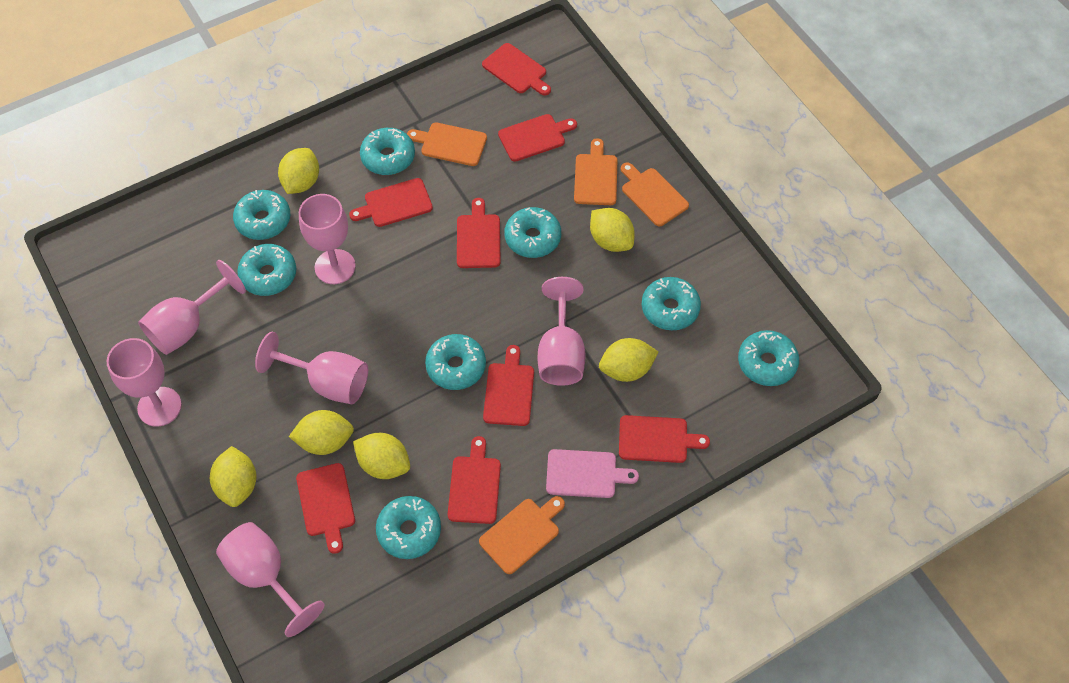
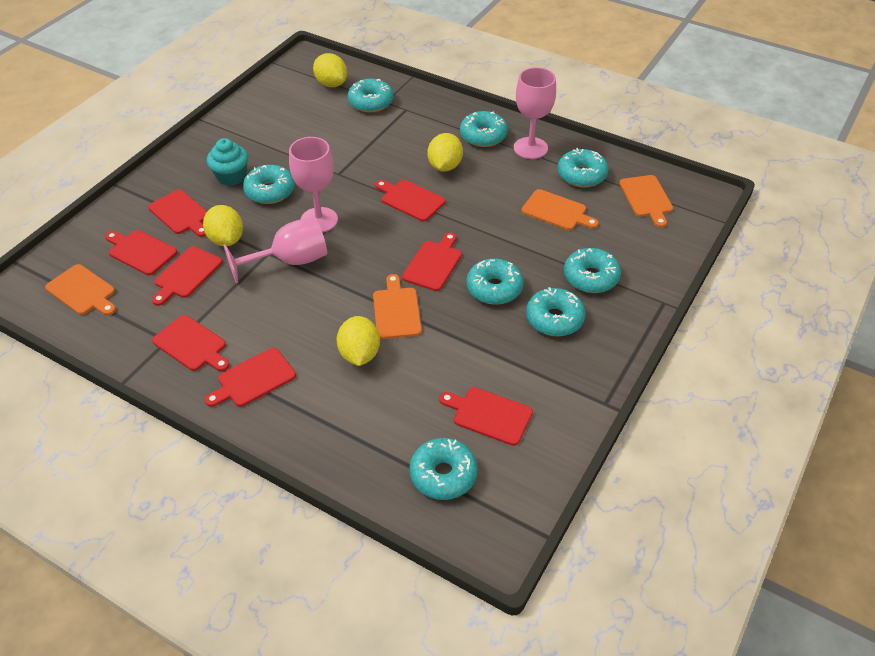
pink cutting board: [546,449,639,498] = 1 -> none = 0
pink goblet: [107,338,182,427] [138,260,246,355] [216,522,325,637] [255,332,368,404] [299,194,356,284] [538,277,585,386] = 6 -> [223,217,327,283] [289,137,338,233] [514,67,556,159] = 3
turquoise cupcake: none = 0 -> [207,138,248,186] = 1
yellow lemon: [210,446,257,507] [278,148,319,194] [289,410,354,455] [353,433,410,479] [590,208,635,252] [599,338,658,382] = 6 -> [203,205,243,246] [313,53,347,87] [336,316,380,366] [428,133,463,172] = 4

